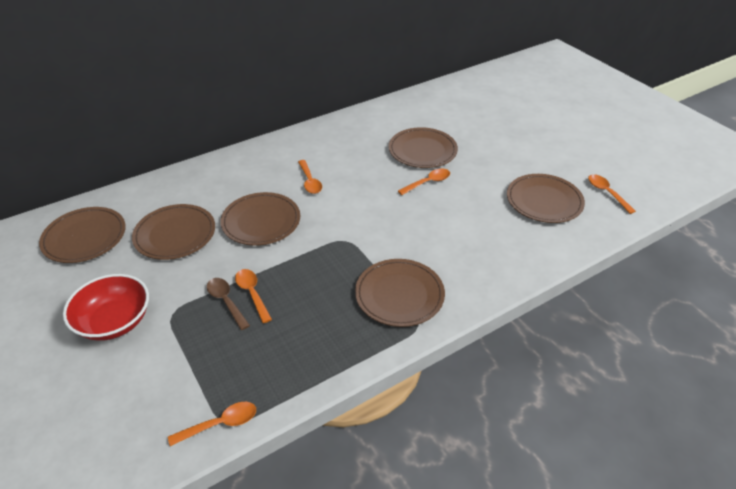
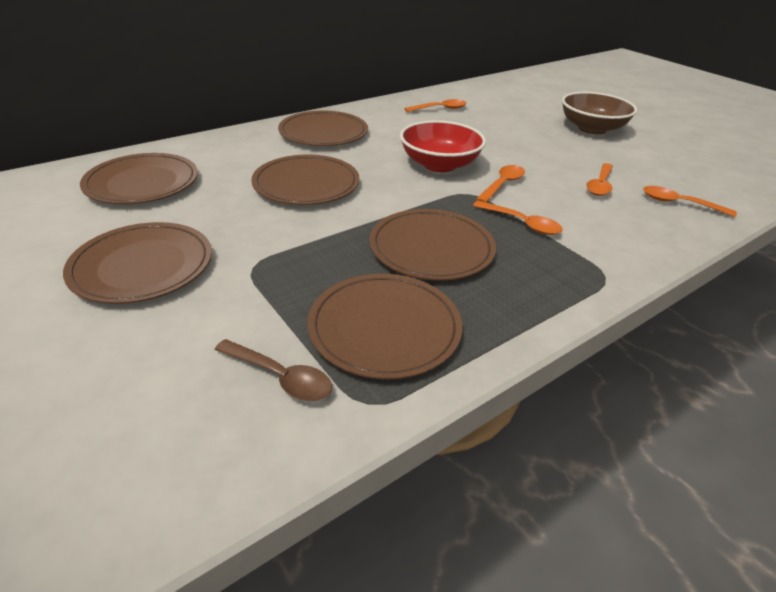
brown bowl: none = 0 -> [562,92,637,134] = 1

